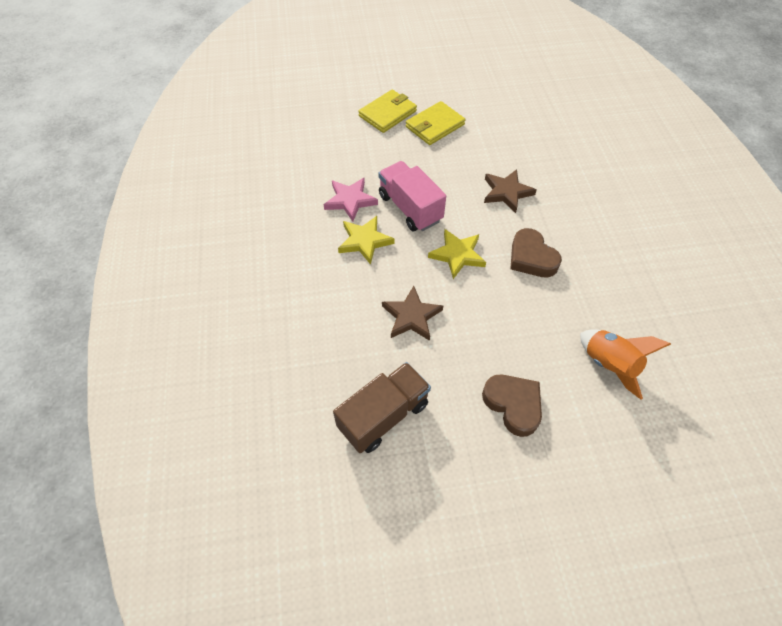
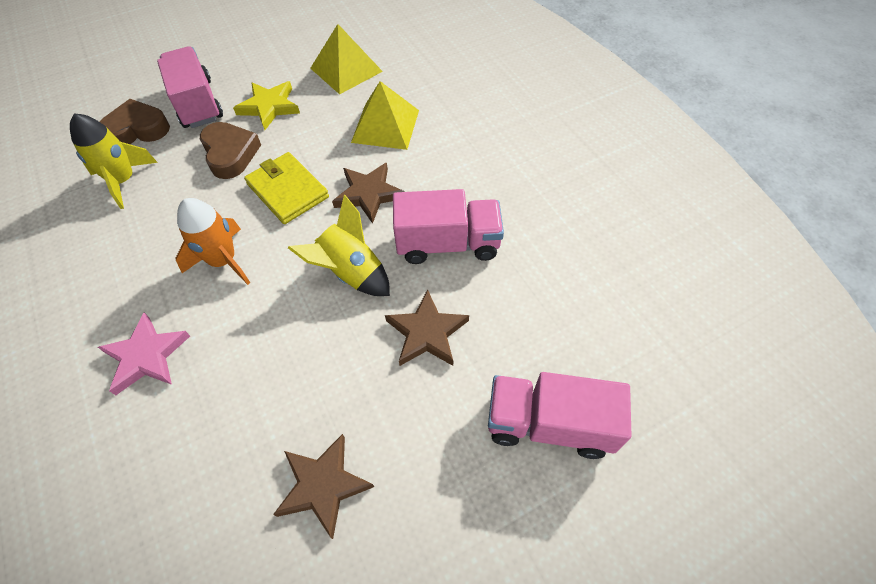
brown star: [382,286,443,341] [484,169,537,213] = 2 -> [273,434,374,539] [332,163,405,224] [385,289,469,366] = 3
brown truck: [333,362,431,453] = 1 -> none = 0
pink truck: [379,161,446,232] = 1 -> [157,46,223,128] [393,189,504,264] [488,372,631,459] = 3
yellow pyramid: none = 0 -> [310,24,383,94] [351,81,419,150] = 2
yellow rocket: none = 0 -> [70,113,158,209] [288,195,390,296] = 2
yellow star: [338,216,395,264] [428,229,486,279] = 2 -> [233,81,300,130] = 1
yellow wallet: [358,90,417,133] [406,101,465,145] = 2 -> [244,152,329,224] = 1

